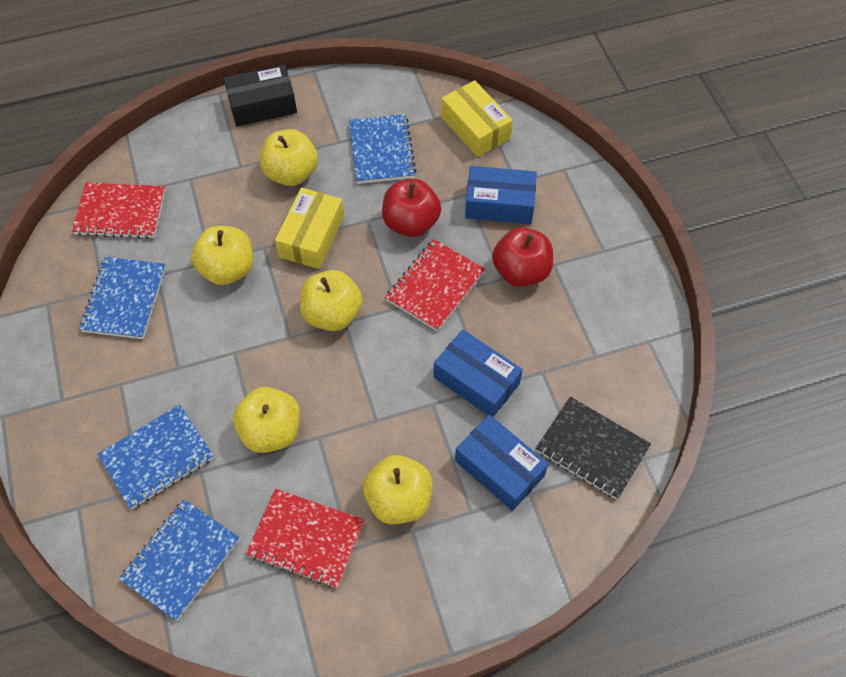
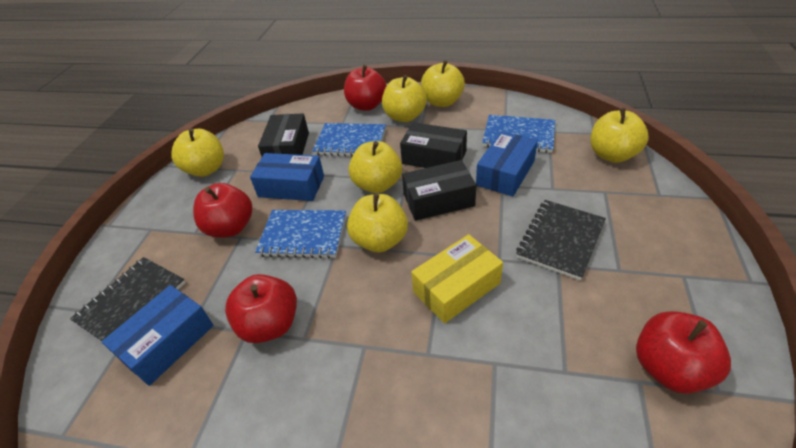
black box: [224,65,297,126] = 1 -> [258,113,309,156] [400,122,467,168] [402,160,476,221] = 3
black notebook: [536,397,651,500] = 1 -> [70,257,185,341] [516,200,606,280] = 2
blue notebook: [80,257,166,339] [98,404,214,509] [119,499,240,621] [349,114,416,184] = 4 -> [255,210,346,259] [313,123,386,156] [482,115,555,153] = 3
red apple: [382,179,441,237] [492,227,553,287] = 2 -> [193,183,252,238] [225,274,297,343] [344,65,387,111] [636,311,731,394] = 4
red notebook: [72,183,165,239] [246,489,364,588] [385,239,485,331] = 3 -> none = 0
yellow apple: [191,226,253,285] [233,387,300,453] [260,129,318,186] [300,270,363,331] [363,455,432,524] = 5 -> [171,128,224,177] [347,194,408,252] [349,141,402,193] [382,75,427,122] [421,60,465,107] [591,108,649,163] = 6
yellow box: [275,188,344,269] [441,80,513,157] = 2 -> [411,234,503,323] = 1

